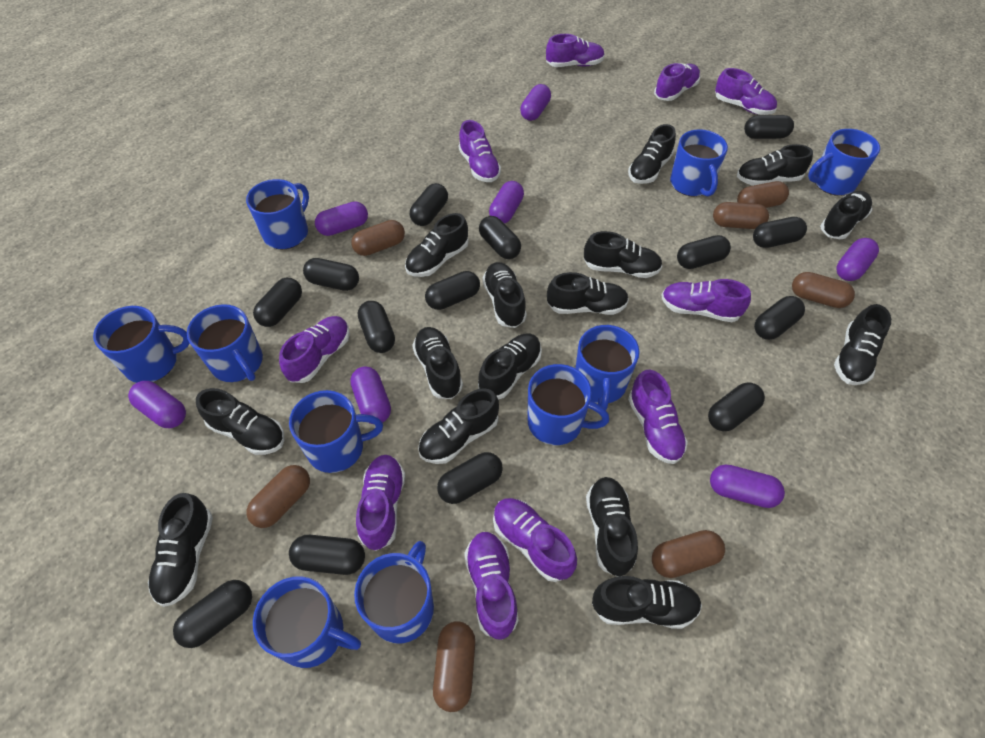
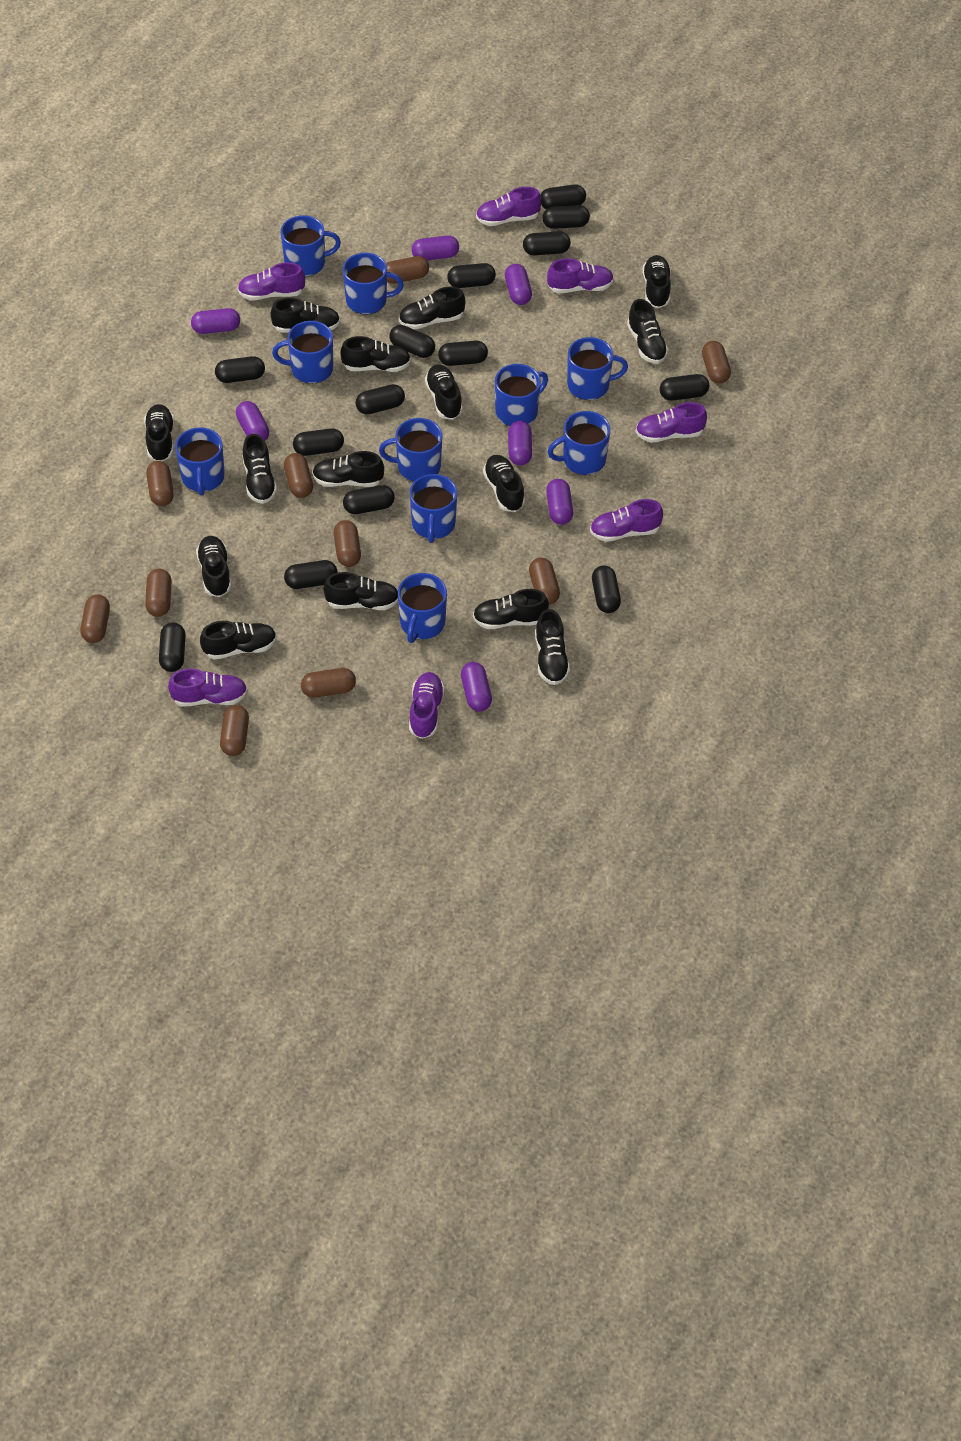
brown capsule: [246,465,310,528] [351,220,405,256] [433,621,475,712] [652,530,725,578] [713,202,769,229] [737,181,789,208] [792,272,855,308] = 7 -> [81,594,110,643] [145,569,171,617] [146,461,174,506] [220,705,249,756] [284,453,313,498] [301,668,356,698] [334,520,361,567] [386,256,429,284] [529,558,560,605] [702,341,731,383] = 10
purple shoe: [279,316,350,383] [356,455,405,551] [459,120,501,182] [464,532,519,640] [493,498,577,582] [546,34,605,67] [628,370,688,464] [654,63,700,101] [661,279,751,322] [715,68,777,115] = 10 -> [168,669,248,707] [238,262,305,300] [409,672,445,739] [476,187,541,226] [547,258,614,293] [590,499,663,542] [635,402,707,443] = 7

